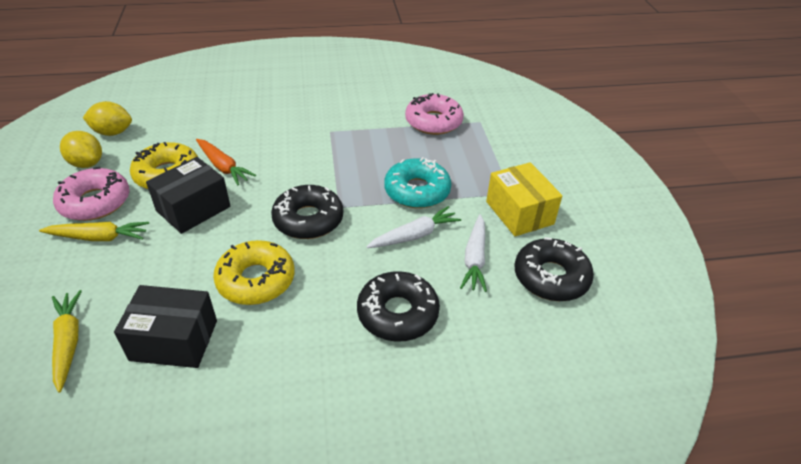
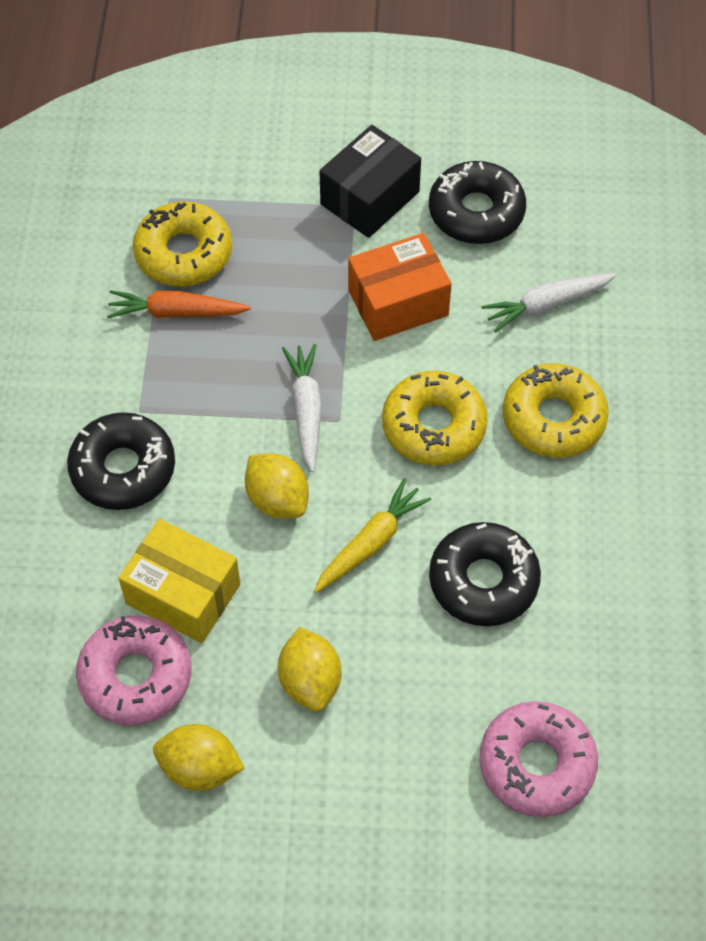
black box: [114,285,217,368] [146,157,230,234] = 2 -> [320,125,421,238] = 1
orange box: none = 0 -> [348,233,452,341] = 1
turquoise donut: [384,157,451,208] = 1 -> none = 0
yellow carrot: [39,222,149,241] [52,290,82,393] = 2 -> [314,478,431,593] = 1
yellow donut: [130,142,198,189] [213,240,295,305] = 2 -> [133,201,232,287] [382,371,488,466] [503,364,609,458] = 3
yellow lemon: [60,131,102,168] [83,101,132,136] = 2 -> [153,724,245,791] [245,453,309,519] [278,627,341,712] = 3

